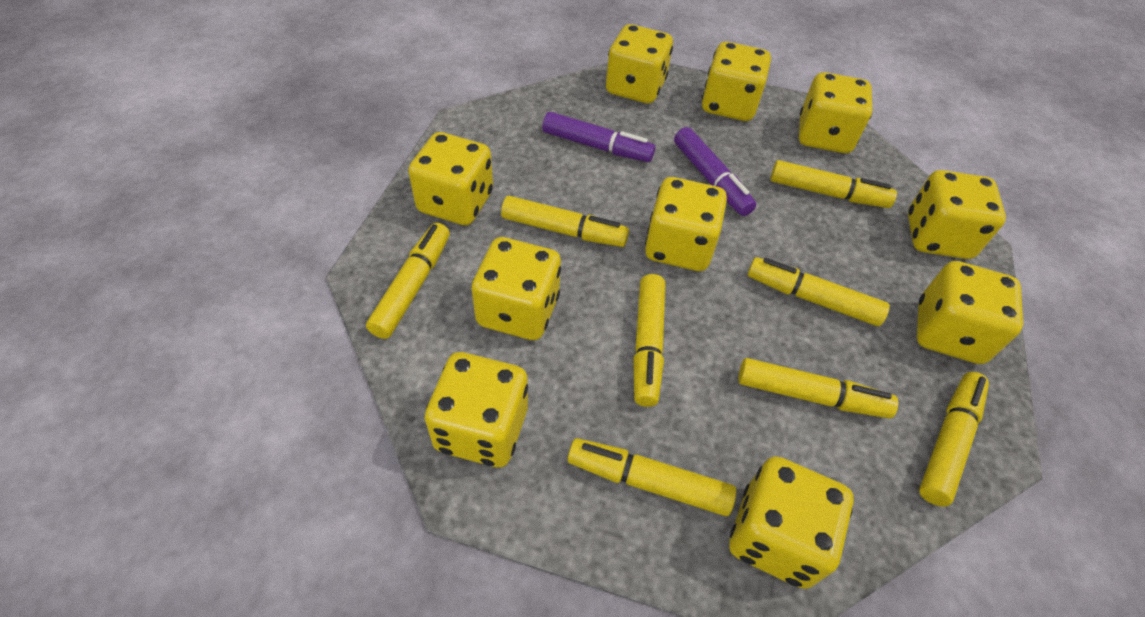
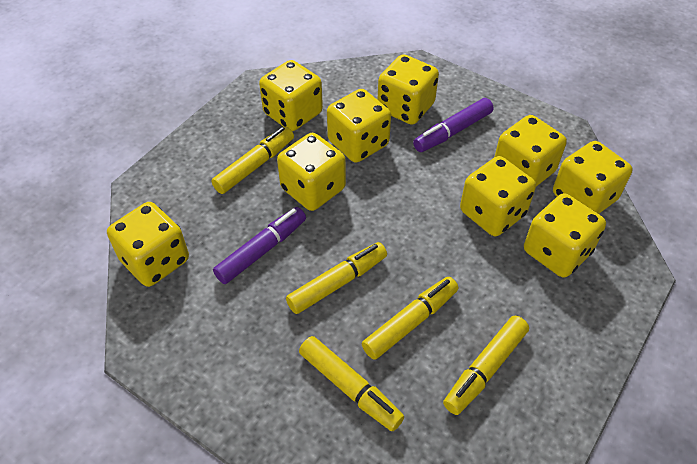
yellow dice: [408,132,493,225] [425,352,528,467] [471,237,561,340] [606,24,673,103] [645,177,727,271] [702,42,771,121] [729,456,854,589] [799,72,872,153] [908,170,1006,259] [917,261,1023,364] = 10 -> [107,202,189,287] [259,60,323,131] [277,133,346,211] [327,89,391,163] [377,54,439,125] [460,156,536,236] [495,115,567,187] [524,193,606,278] [553,141,633,214] = 9
yellow marker: [366,223,450,339] [501,196,629,247] [568,438,736,516] [633,274,665,407] [738,358,898,418] [748,257,890,326] [770,160,897,208] [919,372,989,507] = 8 -> [211,127,294,194] [286,242,387,314] [299,336,404,431] [362,277,458,360] [443,316,529,415] = 5

